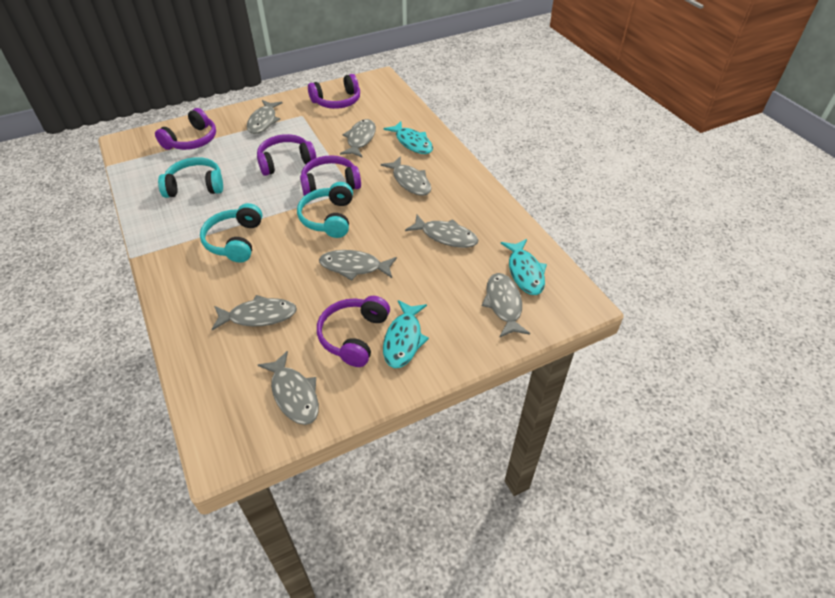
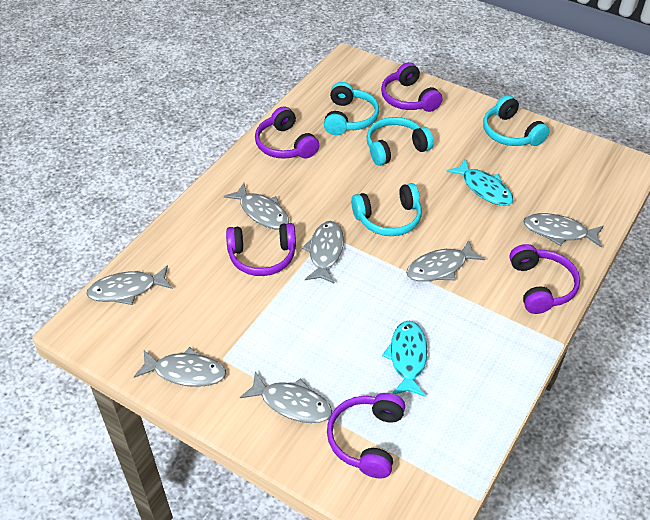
grey fish: [211,295,297,330] [247,100,283,134] [258,351,319,425] [319,250,397,281] [340,119,376,158] [381,156,431,196] [405,214,478,248] [482,273,530,338] = 8 -> [86,265,173,305] [134,347,226,387] [224,183,289,229] [240,372,332,423] [302,221,344,284] [406,240,485,282] [523,213,603,248] = 7
turquoise fish: [383,121,433,154] [383,300,429,368] [501,239,547,295] = 3 -> [382,321,428,397] [446,159,513,206] = 2
turquoise headphones: [158,157,223,198] [200,203,262,263] [297,182,353,238] = 3 -> [324,82,379,135] [351,183,422,236] [367,117,434,166] [483,95,550,146] = 4

